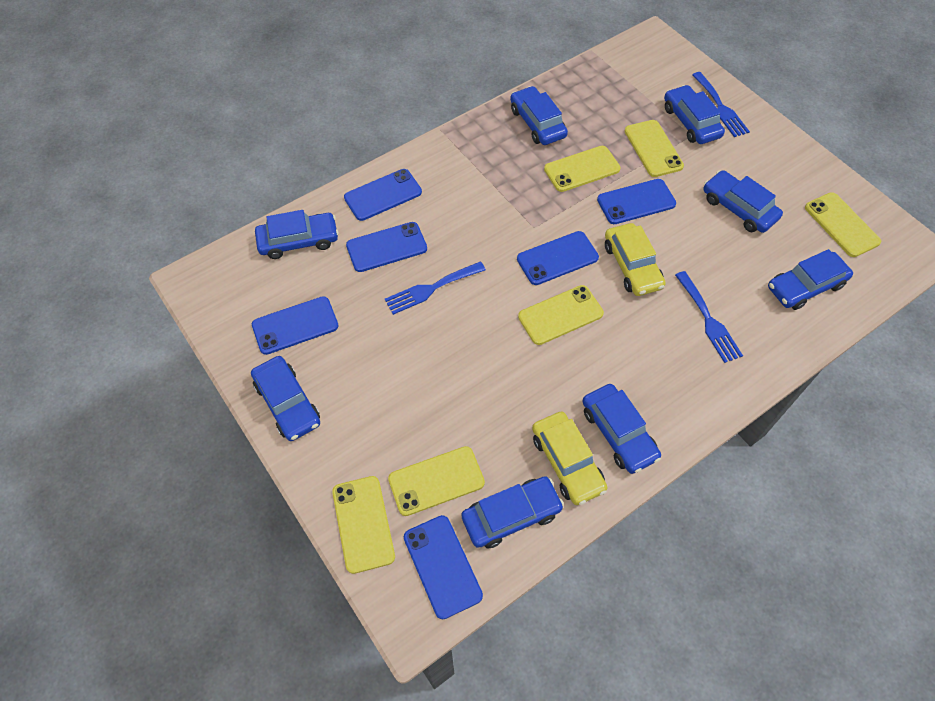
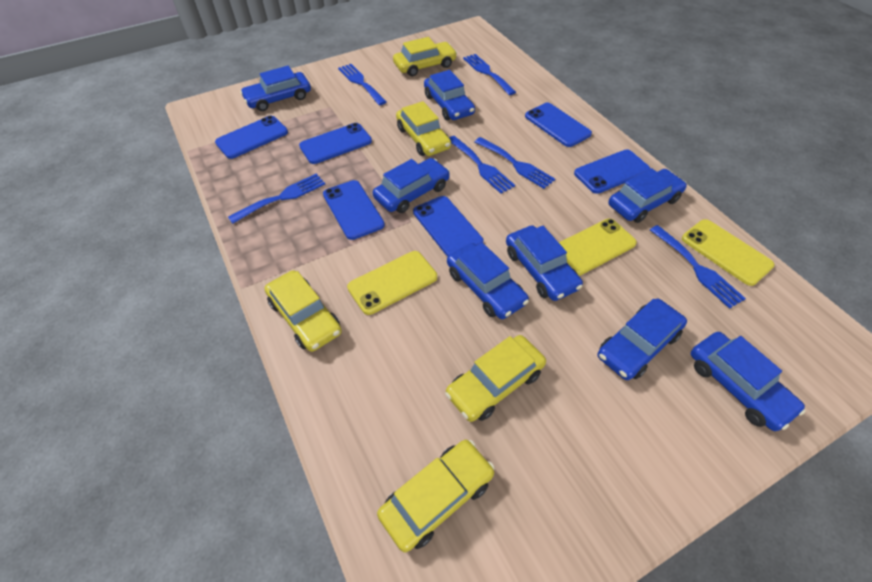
blue fork: [385,261,486,315] [675,271,743,363] [692,72,750,137] = 3 -> [228,174,325,224] [338,64,387,106] [449,136,515,194] [463,54,516,95] [475,137,555,189] [650,225,746,309] = 6
yellow car: [532,411,608,505] [605,223,666,296] = 2 -> [264,270,342,352] [377,440,495,552] [393,37,457,76] [396,101,451,156] [445,335,546,422] = 5
yellow phone: [332,476,395,574] [388,446,485,516] [518,285,604,345] [544,146,621,192] [625,120,684,177] [805,192,881,257] = 6 -> [347,251,437,315] [559,219,637,276] [682,219,775,286] = 3

